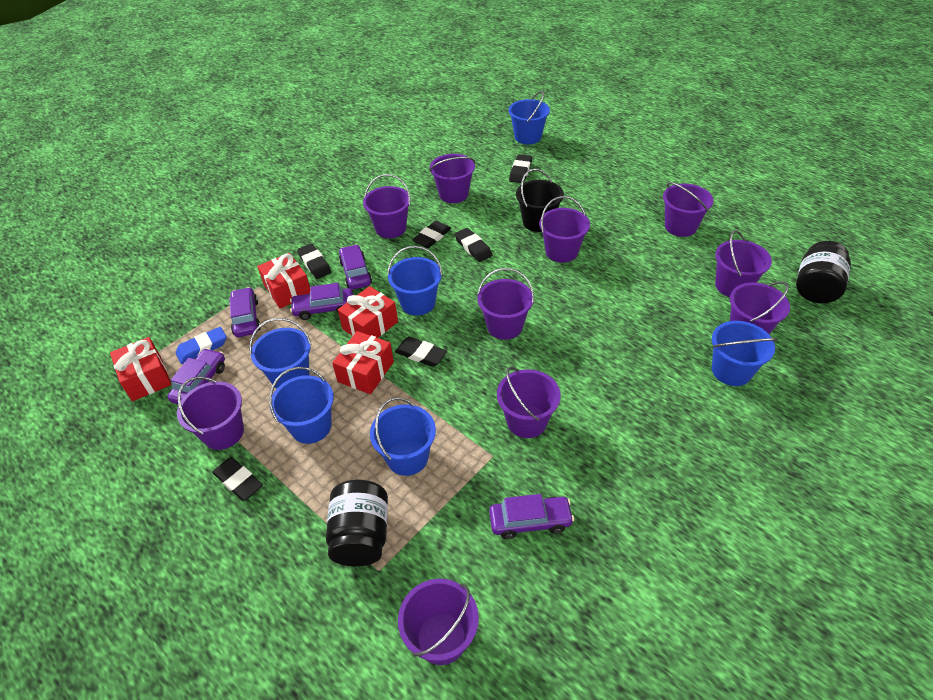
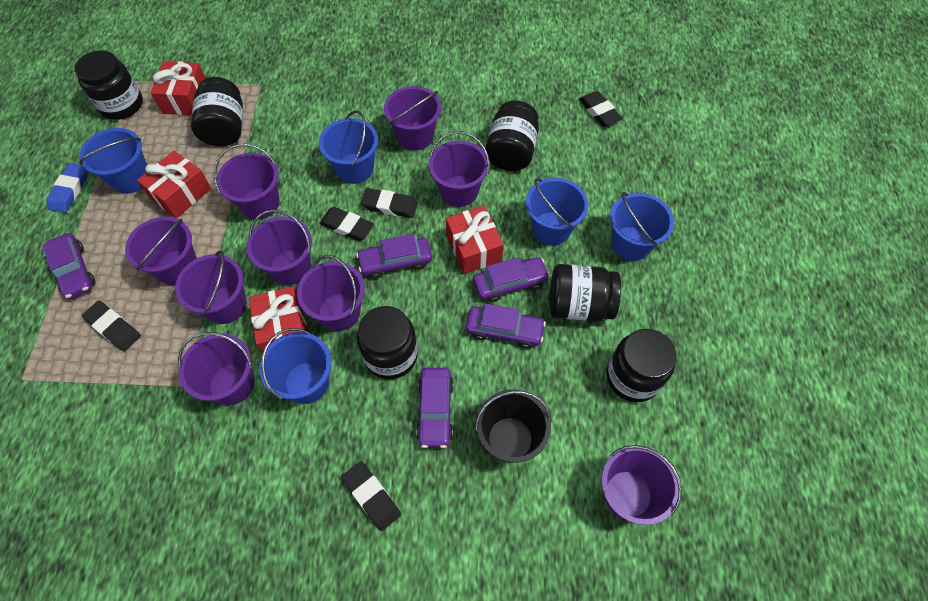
black eraser: [212,457,263,501] [297,244,331,279] [395,337,447,367] [412,221,451,248] [455,228,492,262] [509,154,532,183] = 6 -> [82,301,141,351] [319,207,374,241] [342,461,401,531] [361,188,418,218] [579,91,622,127] = 5
black jar: [326,479,388,566] [796,241,851,303] = 2 -> [75,50,143,120] [191,77,243,147] [357,306,418,379] [485,100,539,171] [549,264,621,321] [606,329,676,402] = 6
blue bucket: [249,318,312,389] [269,367,334,444] [370,397,436,476] [387,246,443,316] [509,91,550,145] [712,321,778,386] = 6 -> [79,128,147,194] [259,328,331,404] [319,110,378,184] [526,178,588,245] [610,192,674,261] = 5
purple bucket: [177,377,244,450] [363,174,411,238] [398,579,479,665] [429,154,475,203] [477,268,534,340] [497,367,561,438] [539,196,590,263] [663,182,713,237] [715,230,772,297] [730,281,790,334] = 10 -> [125,217,197,285] [175,250,247,324] [178,332,255,405] [214,144,279,219] [246,209,312,285] [297,255,365,331] [384,86,441,151] [429,131,490,207] [601,445,682,525] = 9

